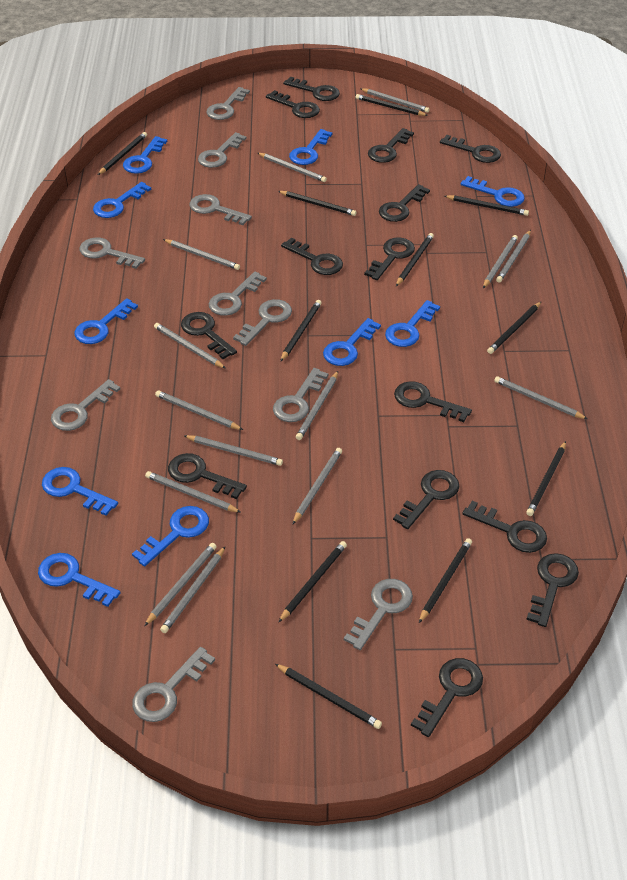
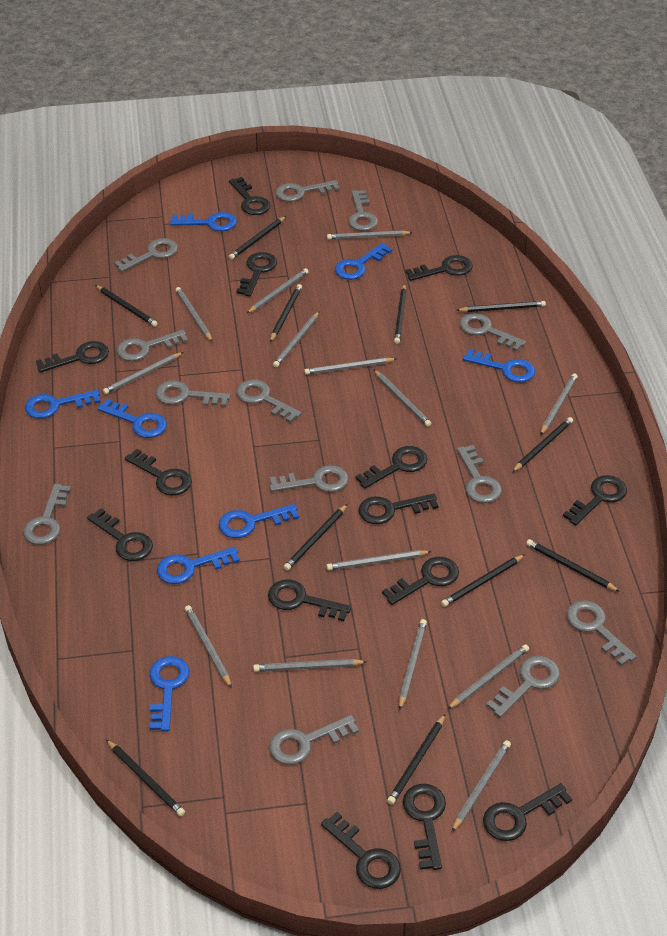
blue key: [38,553,121,607] [42,467,118,516] [74,298,138,344] [93,182,151,218] [123,136,167,174] [132,506,209,567] [289,129,332,165] [323,318,381,366] [385,300,440,347] [461,176,525,207] = 10 -> [25,390,100,419] [98,399,167,438] [149,656,190,732] [157,547,240,584] [170,212,237,231] [218,504,299,538] [335,243,392,280] [463,349,535,382] = 8
grey key: [51,379,121,431] [80,237,145,269] [132,647,215,722] [190,194,252,225] [198,132,247,168] [206,87,250,120] [209,271,267,316] [233,299,292,346] [273,368,328,422] [344,579,413,650] = 10 -> [23,484,71,545] [114,238,178,272] [117,330,188,361] [156,380,230,407] [236,379,302,423] [269,715,359,765] [270,465,348,492] [275,180,340,202] [348,190,378,231] [457,445,502,503] [460,313,526,351] [486,656,560,718] [567,600,637,666] = 13

